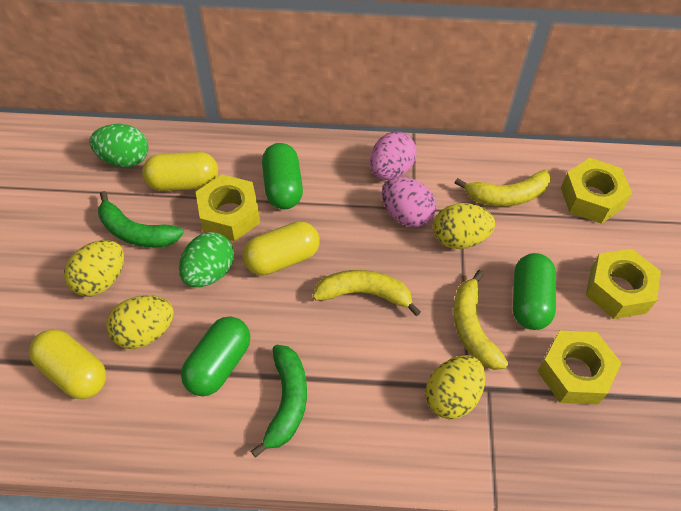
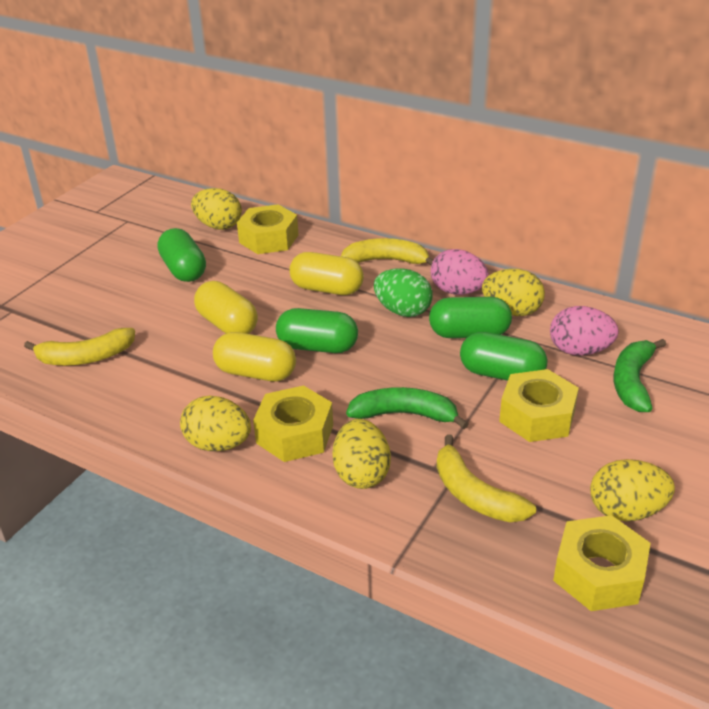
green capsule: [181,317,250,396] [262,143,303,209] [513,253,556,330] = 3 -> [158,228,206,282] [276,308,358,353] [429,297,512,338] [460,332,547,381] = 4
green egg: [89,124,148,168] [179,232,234,287] = 2 -> [374,268,432,317] = 1
yellow egg: [64,240,124,297] [106,295,174,349] [425,355,485,419] [433,203,495,249] = 4 -> [180,396,251,451] [191,188,242,230] [332,419,391,489] [482,269,545,316] [590,459,675,522] = 5

